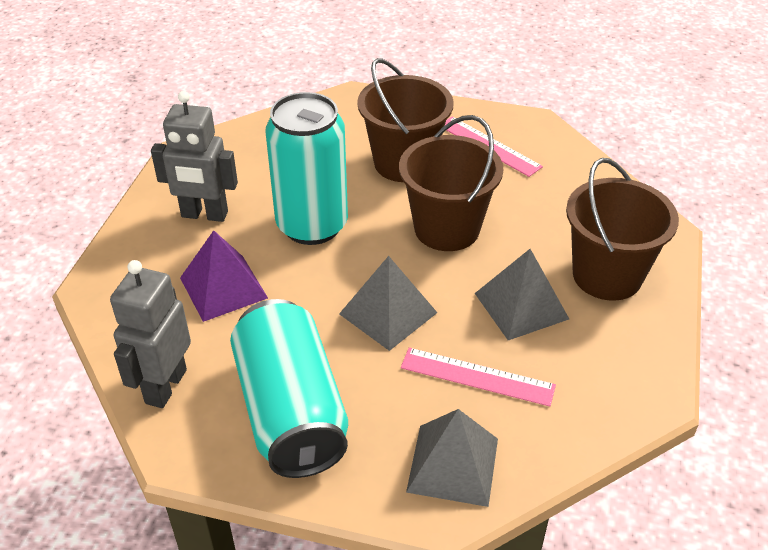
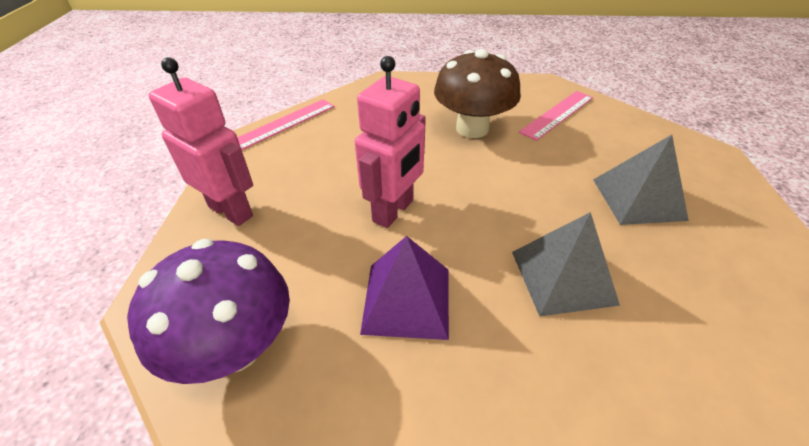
brown bucket: [357,58,454,182] [399,115,504,251] [566,158,679,301] = 3 -> none = 0
brown mushroom: none = 0 -> [434,49,521,138] = 1
grey pyramid: [339,256,437,351] [406,409,498,507] [475,249,569,340] = 3 -> [512,212,620,317] [593,135,689,225] = 2
grey robot: [110,260,191,408] [151,91,238,222] = 2 -> none = 0
pink robot: none = 0 -> [149,57,253,226] [355,56,426,228] = 2
purple mushroom: none = 0 -> [127,239,290,384] = 1
turquoise can: [230,299,348,478] [265,92,348,245] = 2 -> none = 0

